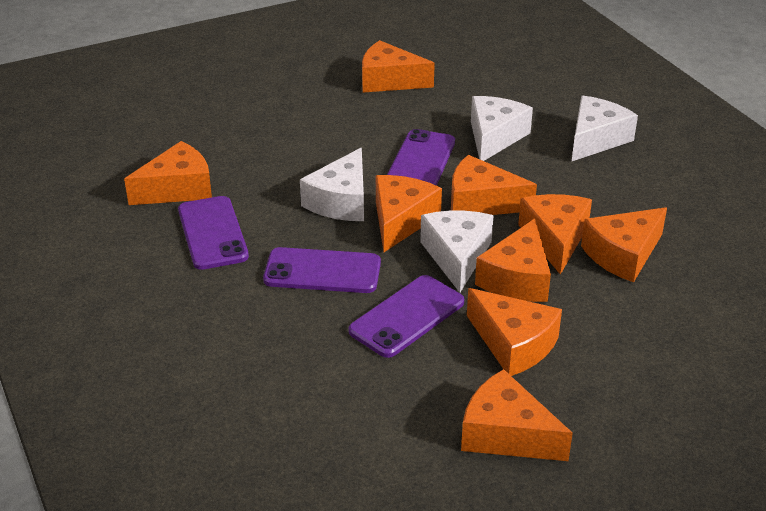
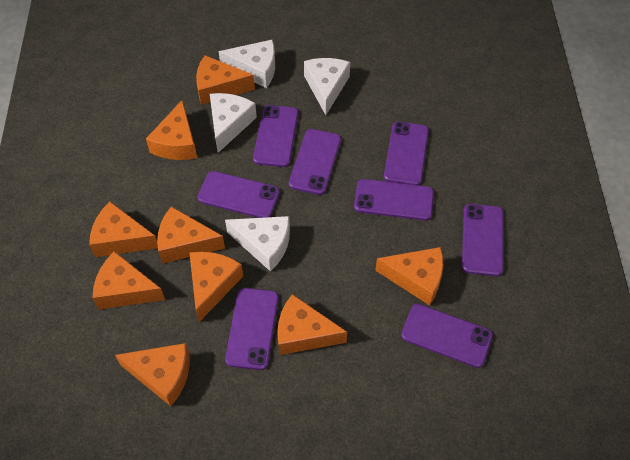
purple phone: [178,196,249,270] [263,247,381,293] [349,275,464,358] [387,129,455,186] = 4 -> [198,171,280,218] [225,288,279,370] [253,105,299,167] [289,129,341,195] [354,179,434,221] [384,121,429,185] [401,304,493,368] [462,204,504,276] = 8

